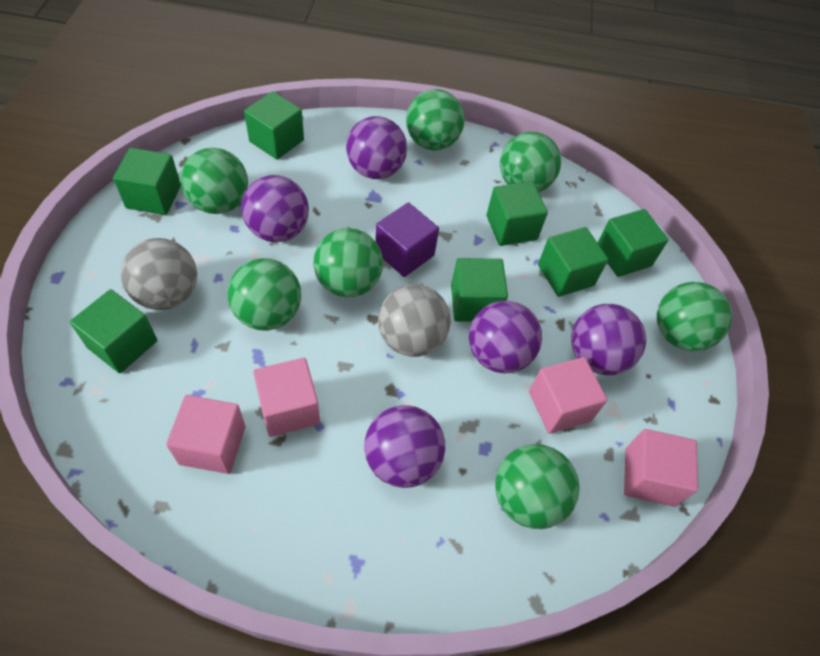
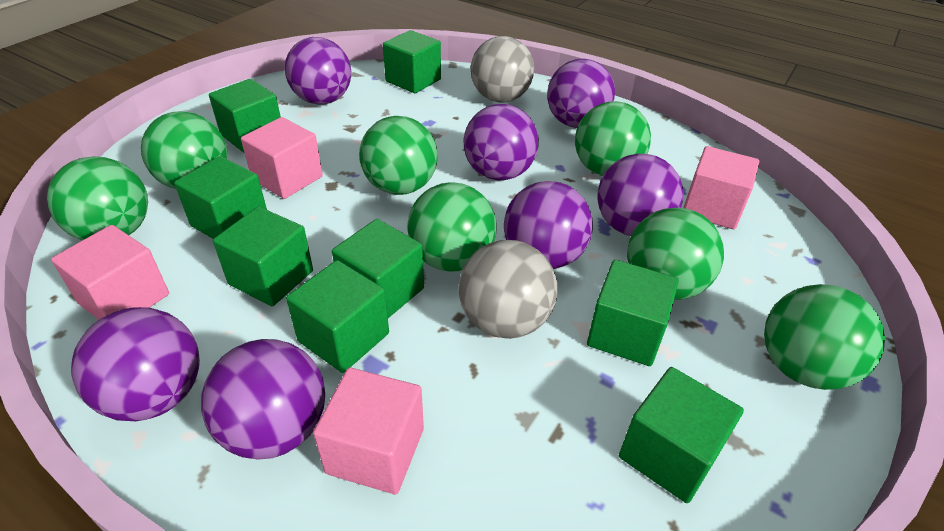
green cube: [70,289,157,373] [113,148,181,215] [244,91,304,160] [451,258,508,322] [487,181,548,246] [538,227,608,297] [598,209,668,277] = 7 -> [174,156,267,239] [209,79,281,153] [213,207,313,306] [286,260,389,373] [332,219,424,318] [383,30,441,93] [587,260,679,366] [619,367,744,503] = 8
purple ball: [241,175,309,242] [346,116,407,179] [364,405,445,488] [469,301,542,373] [571,304,646,375] = 5 -> [71,307,200,421] [201,339,325,460] [285,37,351,105] [463,104,539,180] [504,181,593,269] [547,58,615,128] [597,154,683,236] = 7
purple cube: [375,202,439,277] = 1 -> none = 0

